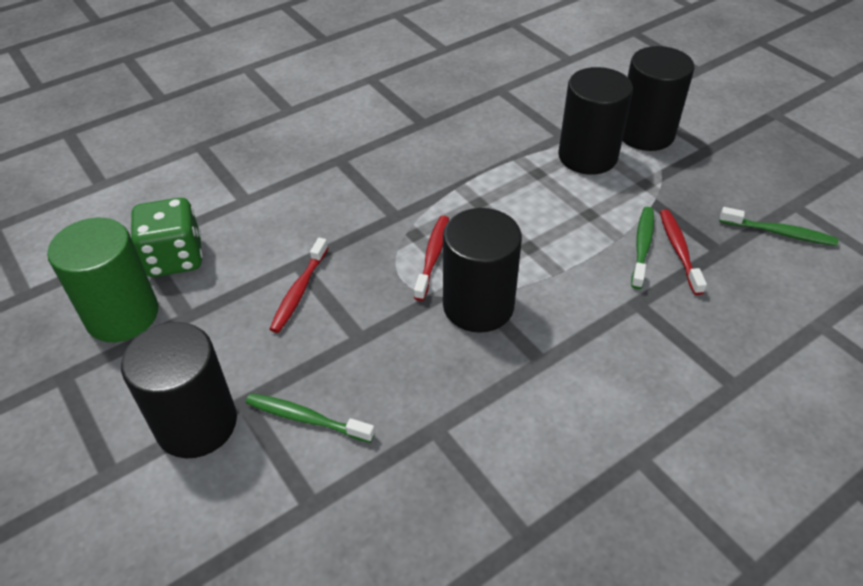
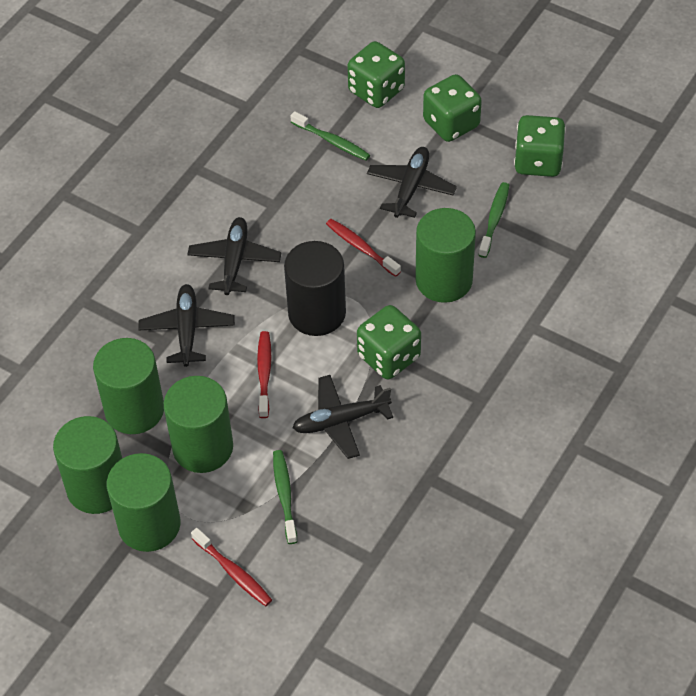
black cylinder: [121,322,237,458] [443,208,522,333] [558,67,633,175] [622,46,694,151] = 4 -> [284,241,346,336] = 1
black plane: none = 0 -> [138,284,235,367] [187,217,281,295] [293,375,393,459] [367,147,457,218] = 4
green cylinder: [47,218,158,342] = 1 -> [53,416,122,514] [93,338,164,434] [107,453,181,552] [164,376,233,473] [415,208,476,303] = 5
green dice: [131,198,203,277] = 1 -> [348,41,405,108] [357,305,421,379] [423,74,482,142] [514,115,566,177] = 4

